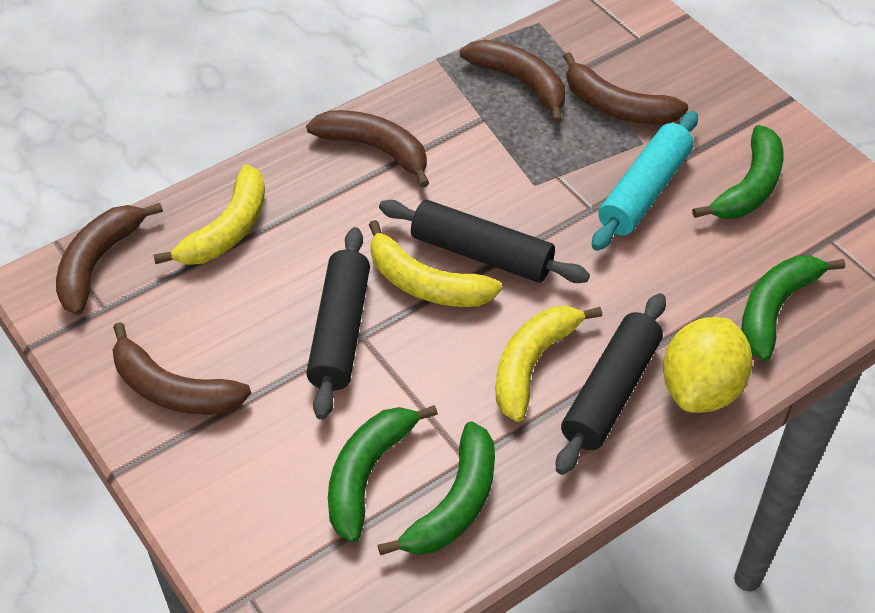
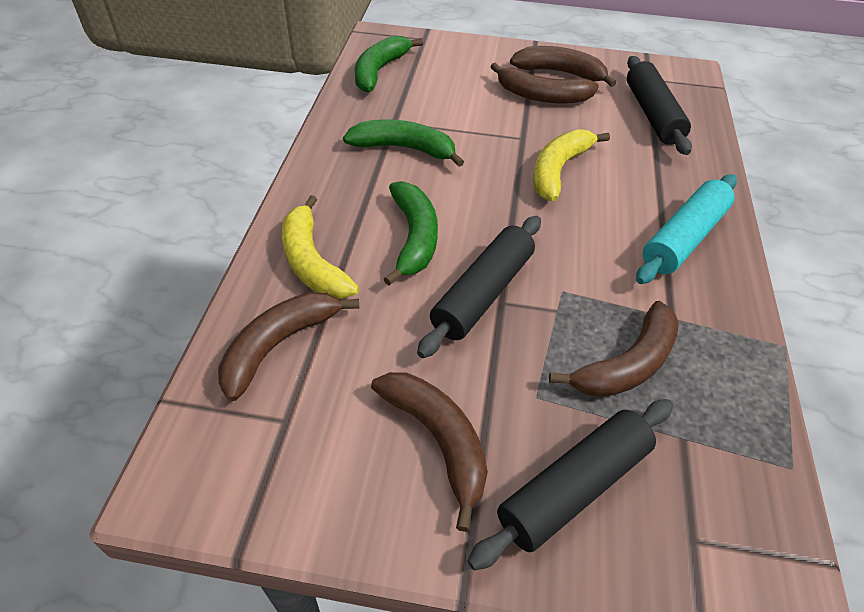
green banana: [328,405,438,542] [378,421,495,555] [692,125,784,219] [741,256,845,361] = 4 -> [343,119,464,167] [355,35,423,92] [384,181,438,285] = 3
yellow banana: [153,165,265,265] [369,220,502,307] [496,306,602,422] = 3 -> [282,195,359,299] [533,129,610,201] = 2
yellow lemon: [663,317,752,413] = 1 -> none = 0

